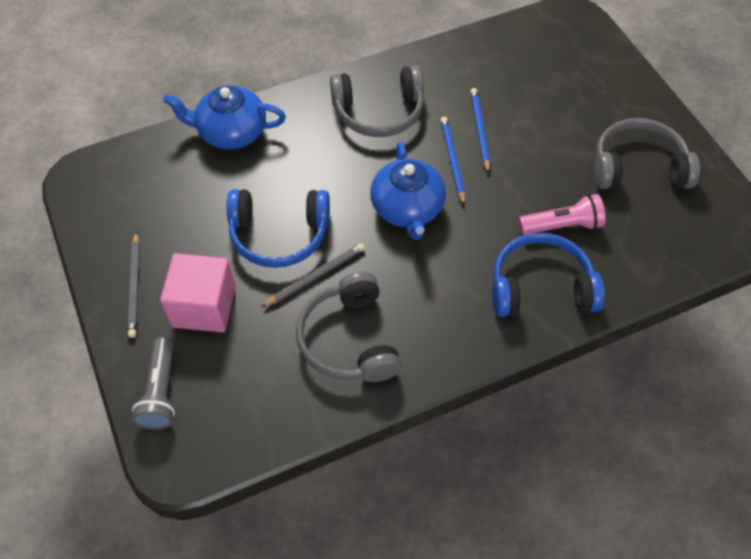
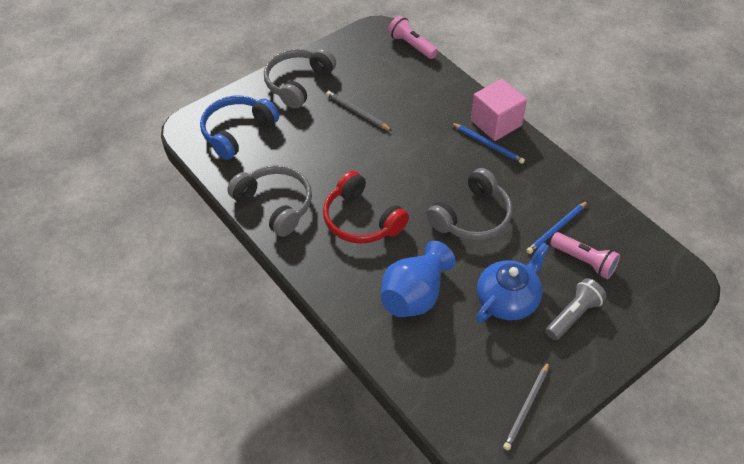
blue headphones: [226,189,330,268] [492,233,605,317] = 2 -> [200,96,279,160] = 1
blue teapot: [163,85,286,150] [370,142,446,240] = 2 -> [476,243,550,323] = 1
blue vase: none = 0 -> [381,241,455,317] = 1
pink flashlight: [518,194,605,235] = 1 -> [388,15,438,59] [550,232,620,279] = 2
red headphones: none = 0 -> [323,171,409,244] = 1

